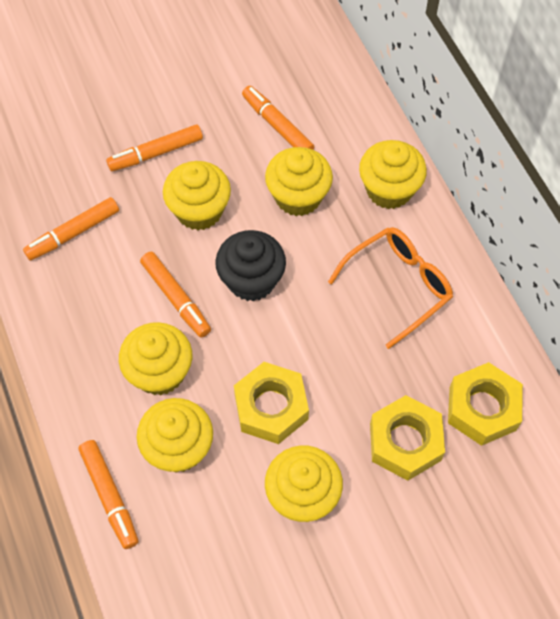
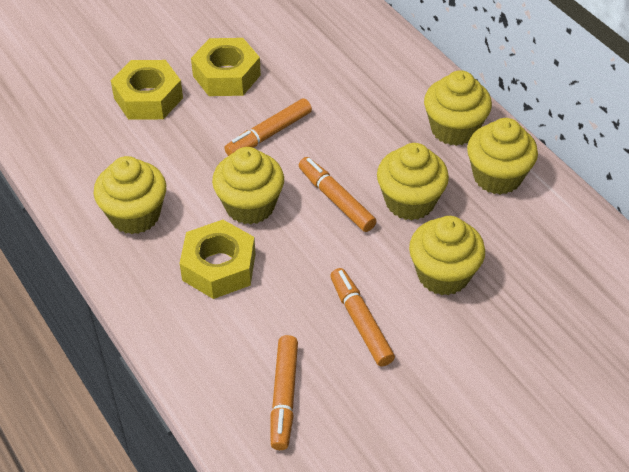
black cupcake: [215,230,286,301] = 1 -> none = 0
orange glasses: [328,227,453,349] = 1 -> none = 0
orange marker: [23,197,119,260] [78,440,139,549] [106,124,203,171] [140,252,211,338] [242,86,314,150] = 5 -> [224,98,312,156] [271,335,298,450] [299,157,376,232] [330,268,395,367] = 4

